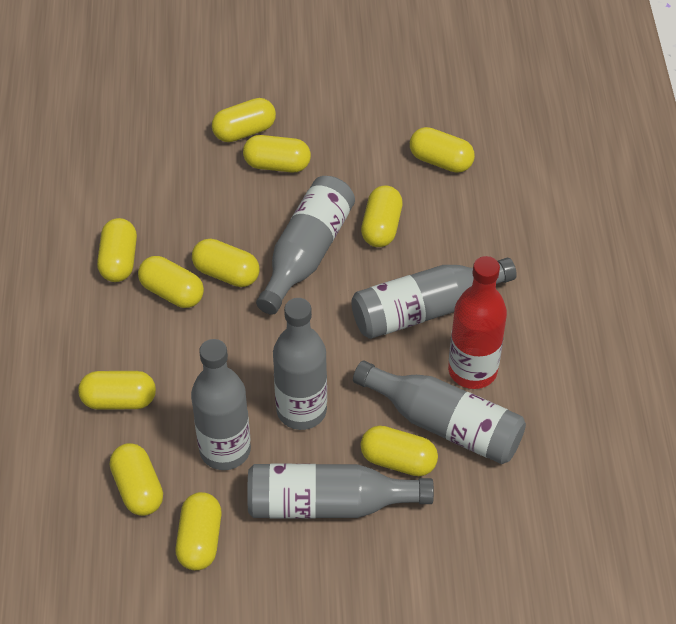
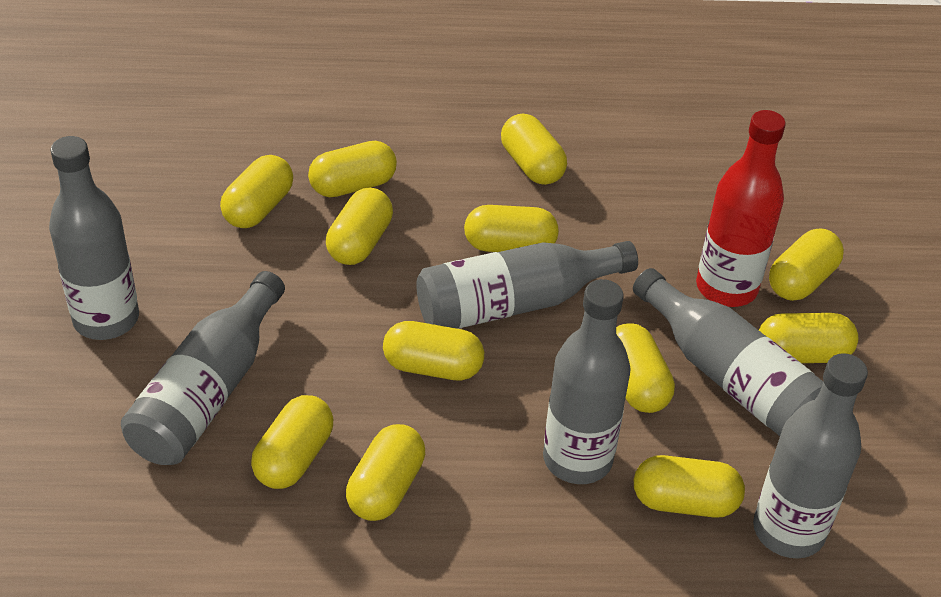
yellow capsule: [78,371,156,410] [97,218,137,282] [110,443,163,516] [138,256,204,308] [176,492,222,570] [192,239,259,287] [212,98,276,142] [243,135,311,172] [360,425,438,476] [361,186,403,247] [410,127,475,173] = 11 -> [220,155,293,228] [251,395,333,489] [308,141,397,197] [326,188,393,265] [346,424,425,521] [383,321,484,380] [464,205,559,252] [501,113,567,185] [616,323,675,413] [634,455,745,518] [759,313,858,363] [769,228,844,301] = 12

